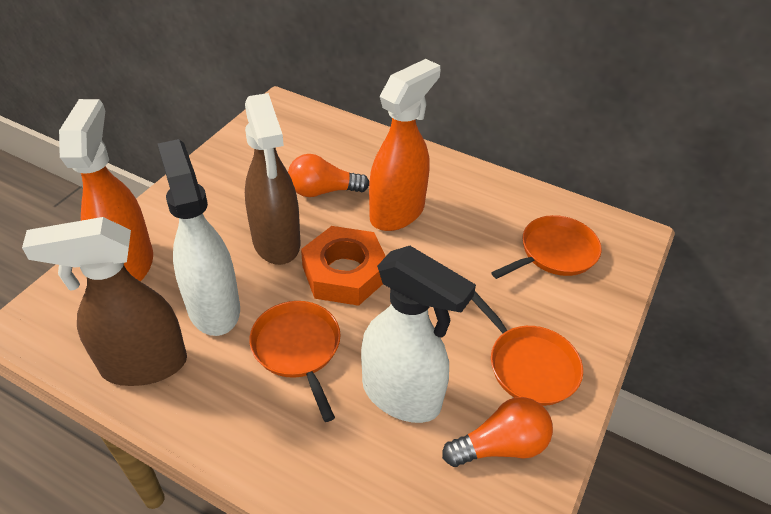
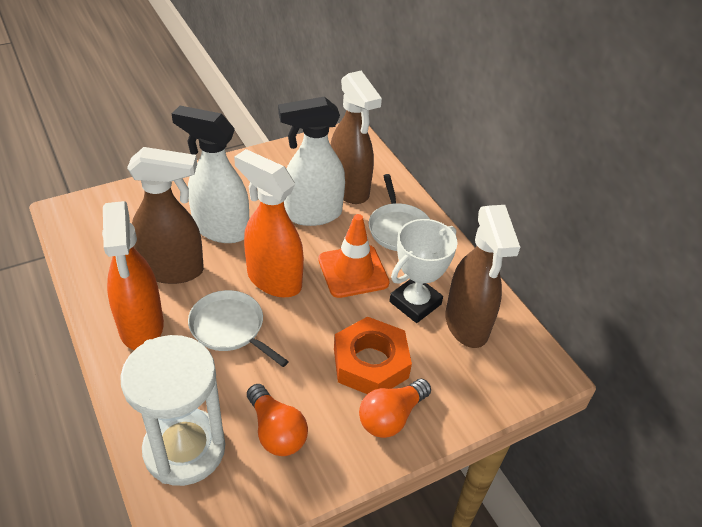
brown spray bottle: [22,217,187,386] [245,93,301,265] = 2 -> [127,147,204,284] [331,71,382,204] [445,205,520,348] = 3
orange pan: [249,301,341,422] [472,291,583,406] [491,215,602,279] = 3 -> none = 0
orange traffic cone: none = 0 -> [318,214,389,298] = 1
white hourglass: none = 0 -> [120,335,225,486] = 1
white pan: none = 0 -> [188,290,289,367] [368,174,430,251] = 2
white trophy: none = 0 -> [389,219,458,323] = 1

